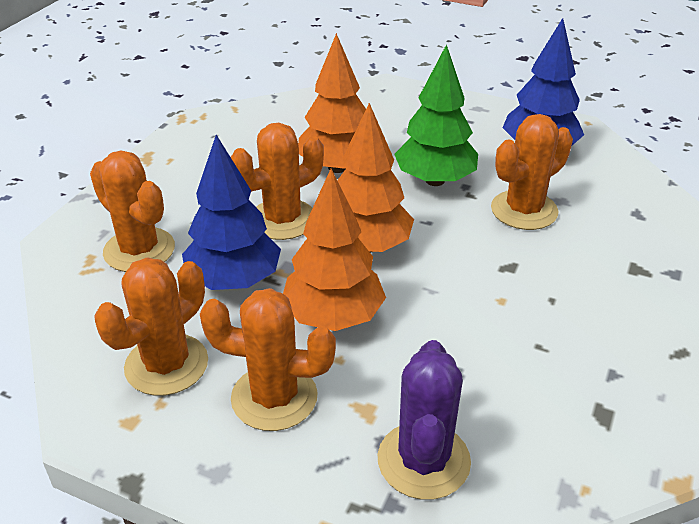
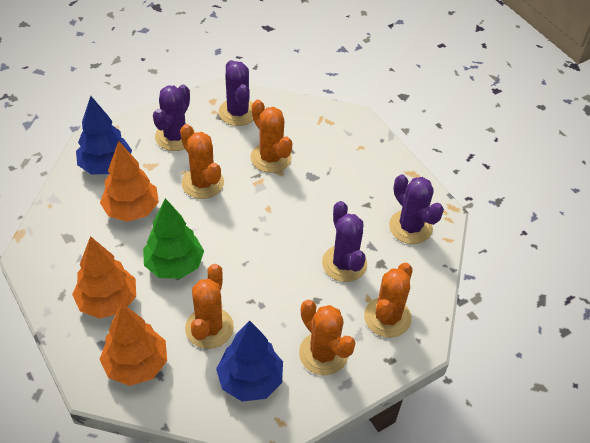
purple cactus: [378,340,471,500] = 1 -> [153,84,195,151] [218,60,253,126] [322,201,367,282] [389,175,444,244] = 4

